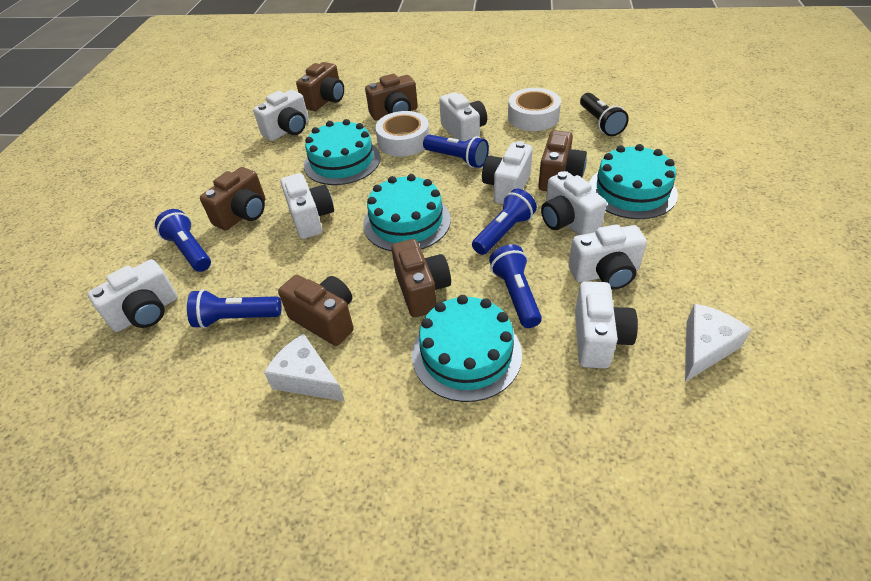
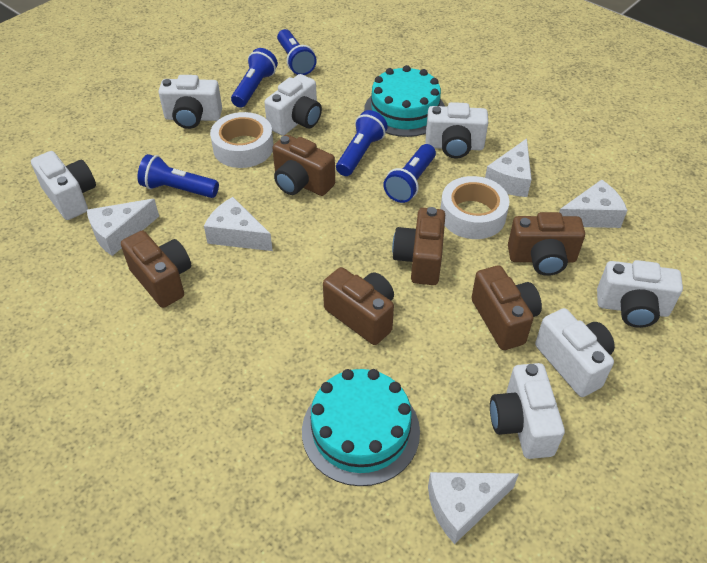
black flashlight: [580,93,629,136] = 1 -> none = 0
turquoise cake: [304,119,381,185] [363,174,451,251] [412,295,522,402] [589,144,678,219] = 4 -> [302,369,420,486] [364,65,445,137] = 2
white camera: [88,259,177,332] [253,90,309,141] [281,173,334,239] [439,92,487,141] [482,141,533,204] [541,171,607,235] [568,224,647,290] [575,281,638,368] = 8 -> [31,151,96,220] [159,75,222,129] [264,74,322,136] [426,102,488,159] [490,363,565,459] [535,308,615,397] [597,260,683,328] = 7
white cheese: [264,334,345,402] [685,303,752,382] = 2 -> [87,199,159,256] [204,197,273,251] [428,472,519,544] [485,138,532,197] [559,179,627,228] = 5

